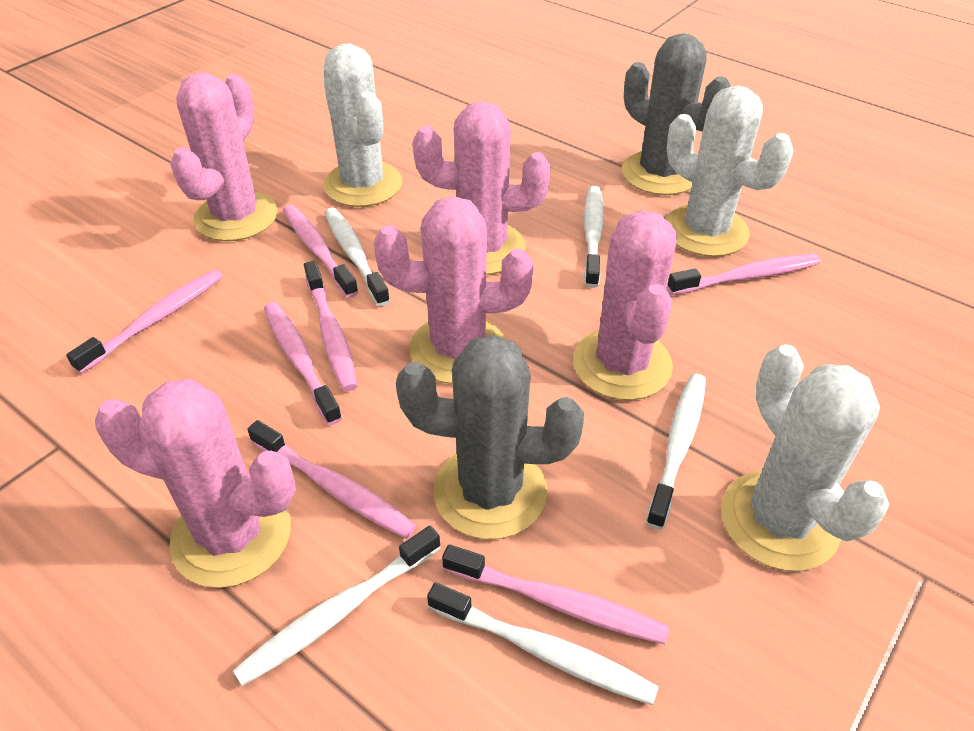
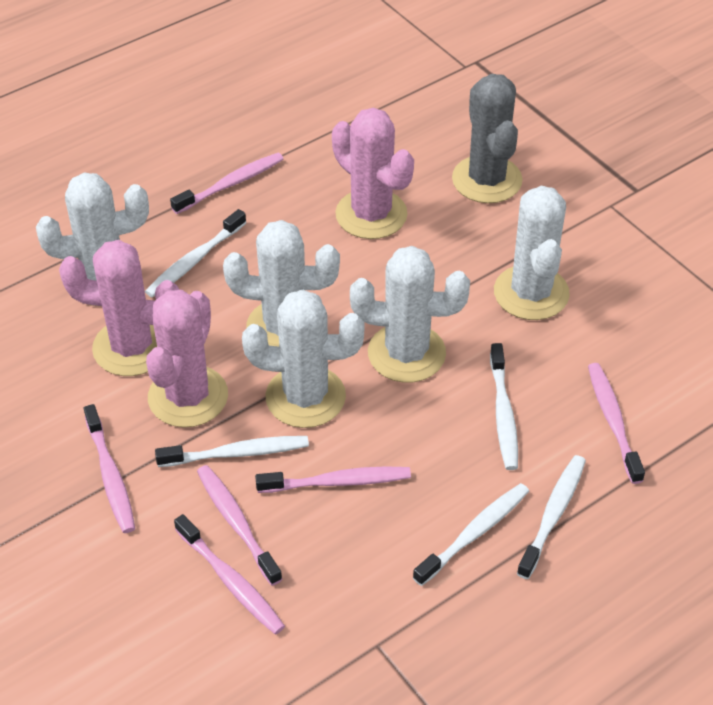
grey cactus: [396,335,584,539] [622,33,731,195] = 2 -> [452,74,523,203] = 1
pink cactus: [95,379,296,588] [170,73,278,241] [374,196,533,384] [413,101,550,275] [573,210,677,400] = 5 -> [59,240,180,376] [146,290,228,428] [332,108,414,239] = 3
pink toothbrush: [66,269,223,374] [247,420,417,539] [264,302,342,425] [283,205,359,298] [304,261,358,391] [442,544,669,644] [667,254,820,295] = 7 -> [84,404,135,533] [170,153,283,214] [174,514,285,635] [197,465,282,586] [255,466,411,493] [588,363,645,484] = 6
white cactus: [323,43,402,207] [665,85,793,257] [721,344,890,571] = 3 -> [36,173,149,306] [223,220,340,346] [242,290,365,428] [350,246,470,383] [494,186,570,320] = 5

